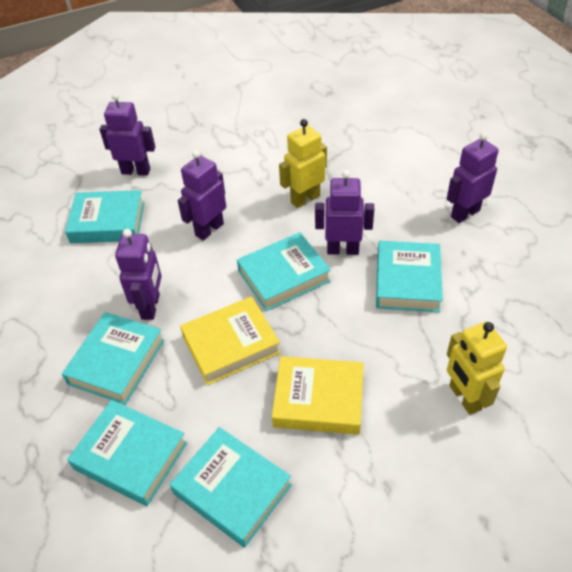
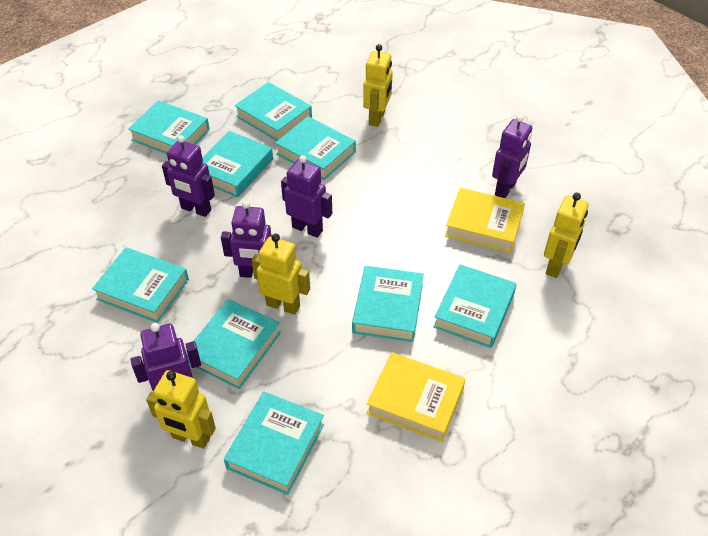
turquoise book: [62,312,165,405] [65,190,145,243] [67,400,187,506] [170,427,292,548] [237,232,331,311] [376,241,443,312] = 6 -> [92,247,189,323] [128,100,210,154] [186,299,281,389] [202,131,273,197] [224,392,324,495] [234,82,312,141] [275,116,356,180] [352,266,424,342] [433,264,516,348] = 9
yellow robot: [279,119,327,208] [447,322,507,415] = 2 -> [146,370,216,449] [252,234,310,315] [363,44,393,127] [544,193,589,278] = 4

